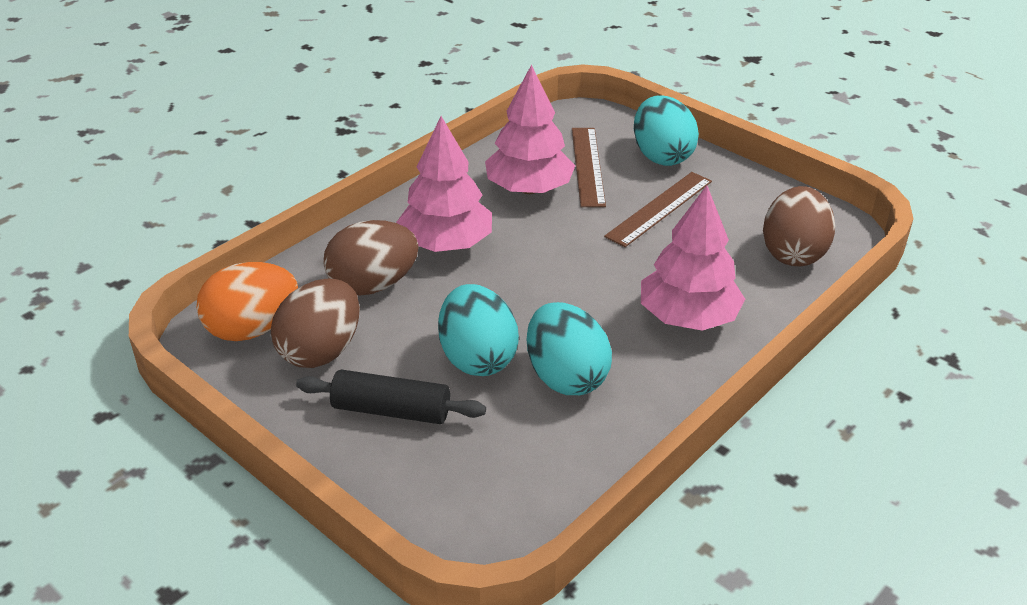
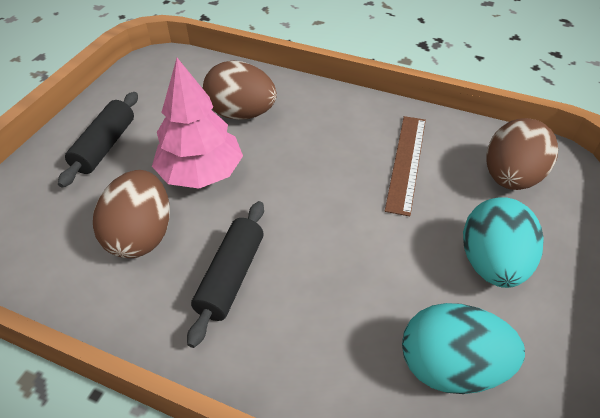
black rolling pin: [296,369,486,424] = 1 -> [58,92,138,188] [187,201,264,348] = 2
brown ruler: [572,128,606,207] [604,172,712,247] = 2 -> [385,116,426,216] = 1
orange egg: [196,262,298,341] = 1 -> none = 0
pink tree: [396,116,492,252] [485,65,575,194] [641,185,745,331] = 3 -> [152,58,243,189] = 1
turquoise egg: [438,284,519,376] [527,302,612,395] [634,95,699,166] = 3 -> [402,303,525,394] [463,197,544,288] = 2

